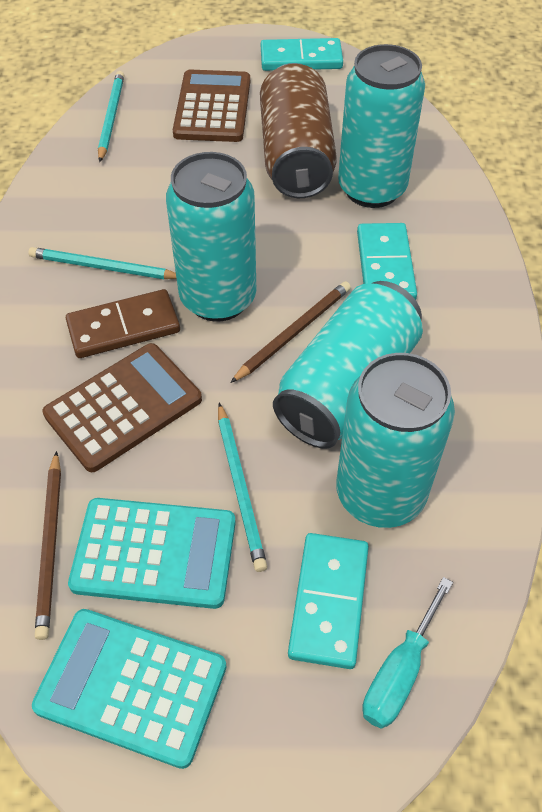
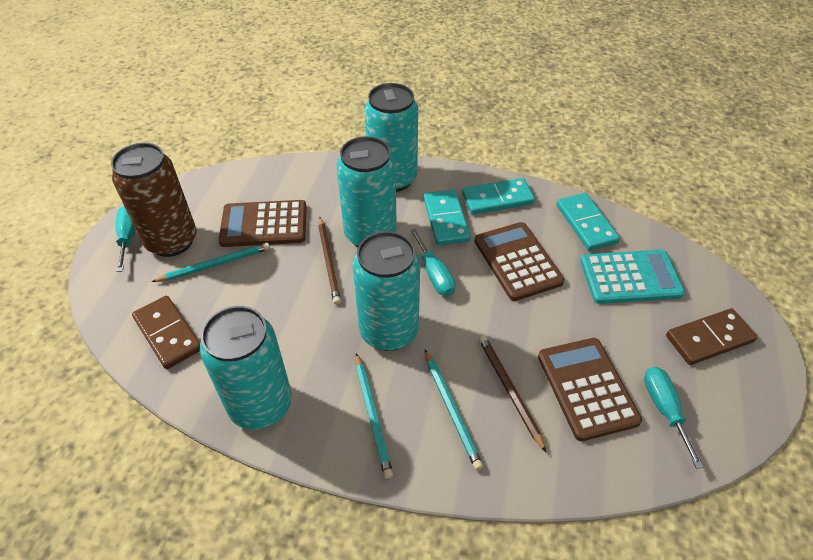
brown calculator: [42,343,202,472] [173,70,250,142] = 2 -> [219,200,307,247] [474,222,564,301] [538,338,642,441] = 3
brown domino: [66,289,180,358] = 1 -> [132,296,200,369] [666,308,757,365] = 2
turquoise calculator: [32,609,226,769] [68,498,236,609] = 2 -> [580,250,685,304] = 1
turquoise screwdriver: [362,577,453,729] = 1 -> [115,206,136,272] [410,229,455,296] [644,367,704,469] = 3

